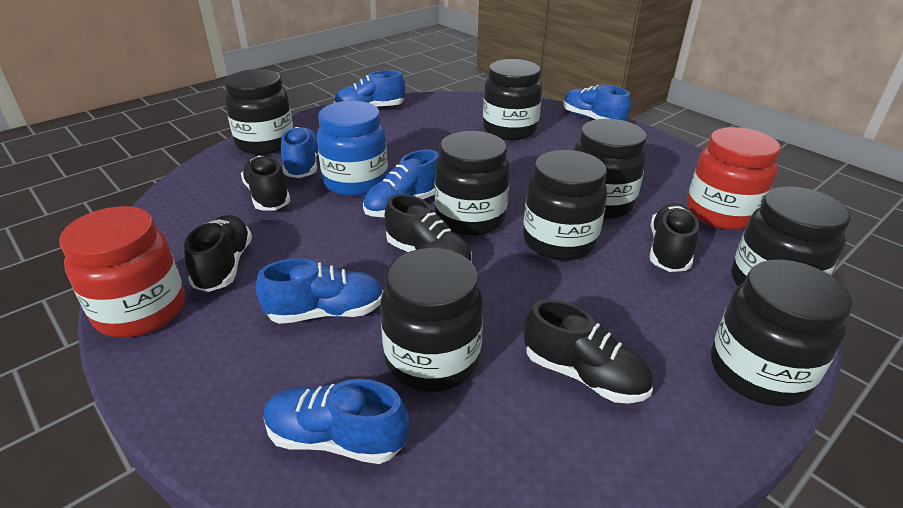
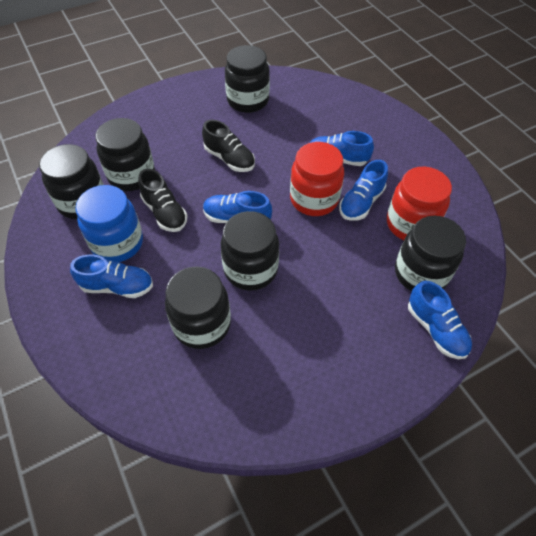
black jar: [224,69,293,155] [380,248,483,392] [435,131,510,236] [483,59,542,140] [523,150,607,261] [574,119,647,219] [711,259,852,406] [731,186,851,286] = 8 -> [39,144,104,219] [95,118,155,191] [165,266,231,349] [221,211,279,291] [225,45,270,113] [395,216,466,291] = 6
black shoe: [184,215,252,292] [241,155,291,210] [385,194,472,263] [524,299,653,403] [650,203,699,272] = 5 -> [138,169,187,232] [202,120,255,172] = 2
blue shoe: [256,258,383,324] [263,379,409,464] [281,127,318,178] [334,70,405,107] [363,149,439,217] [563,84,631,121] = 6 -> [70,255,153,298] [203,191,272,223] [310,131,374,166] [339,160,388,221] [408,281,472,359] = 5

